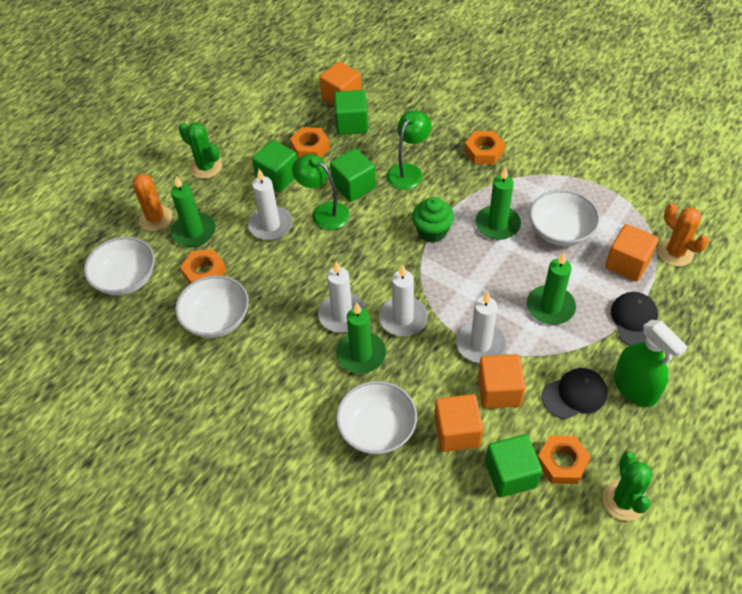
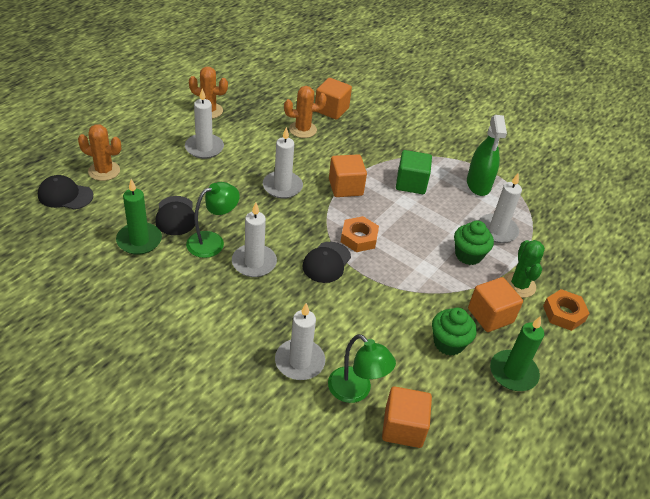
black cap: [542,368,607,419] [611,292,658,345] = 2 -> [38,175,93,210] [155,196,195,235] [302,242,351,283] = 3
green cactus: [179,122,222,179] [602,452,652,521] = 2 -> [504,240,545,298] = 1
green candle: [171,176,216,247] [336,303,386,374] [475,167,521,240] [527,253,576,325] = 4 -> [116,179,162,255] [490,316,544,391] = 2
green cube: [252,140,297,192] [330,148,376,202] [334,90,368,135] [485,434,542,497] = 4 -> [396,150,432,194] = 1
green cupcake: [412,197,454,243] = 1 -> [432,308,477,356] [454,221,494,265] = 2
orange cactus: [133,174,173,231] [657,203,709,266] = 2 -> [78,124,121,181] [189,67,228,119] [284,86,327,138] = 3
orange nut: [180,249,226,284] [290,127,330,158] [464,131,505,164] [538,435,591,484] = 4 -> [341,216,379,252] [543,289,590,331] = 2
white bowl: [84,237,155,296] [175,275,249,338] [336,381,417,454] [530,190,600,246] = 4 -> none = 0
white candle: [248,169,292,240] [318,261,366,333] [379,264,428,336] [456,292,506,363] = 4 -> [185,88,224,159] [232,203,277,277] [263,127,303,199] [275,303,325,380] [479,172,522,243] = 5

